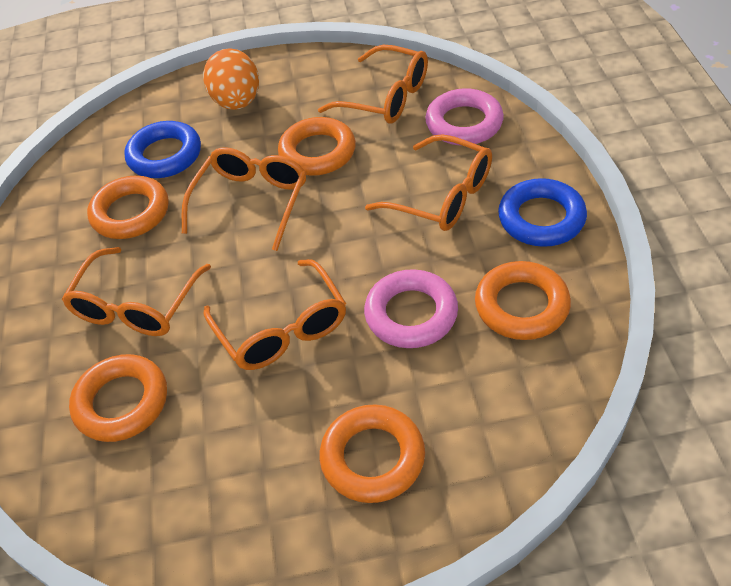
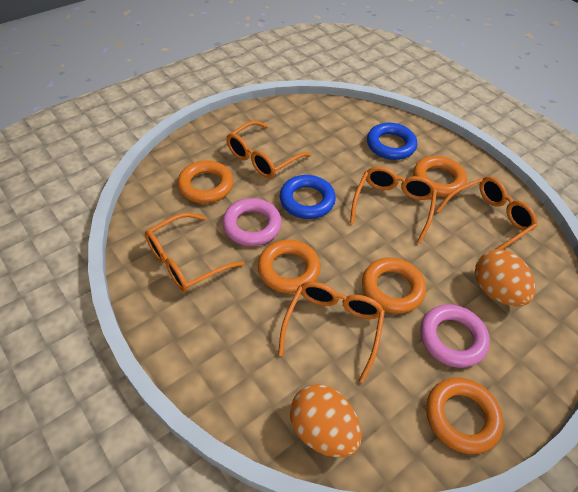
orange egg: [203,48,259,110] = 1 -> [290,384,362,458] [475,249,536,307] = 2

